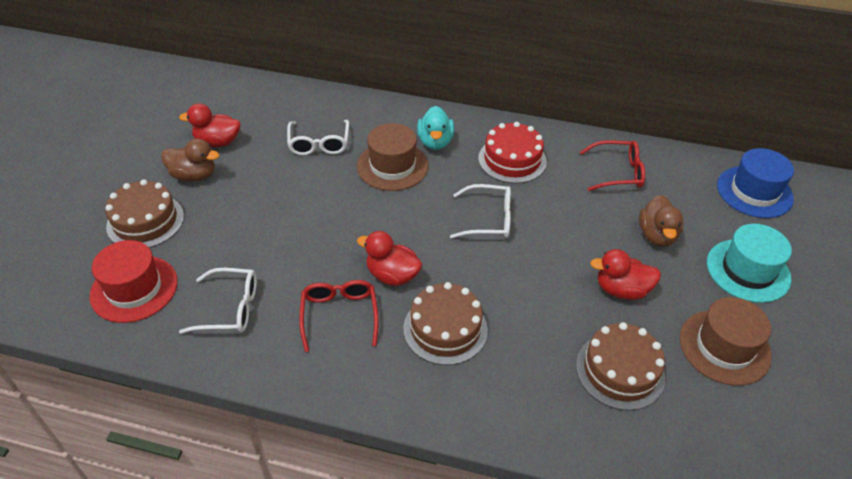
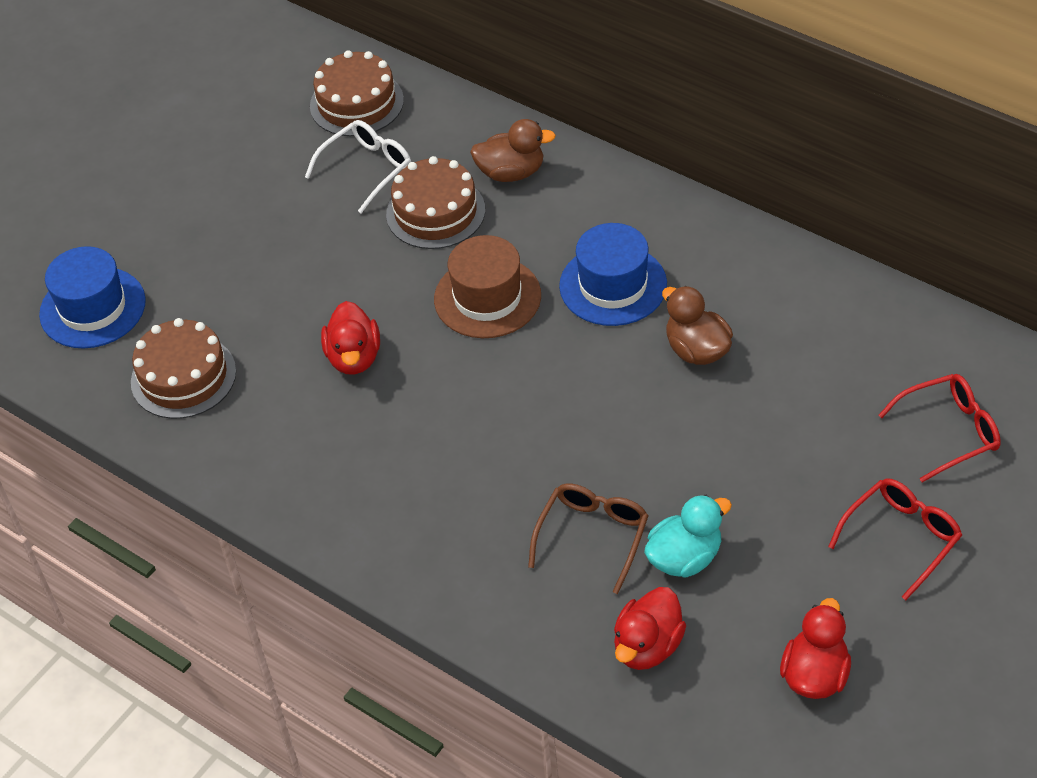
blue hat: [717,148,794,218] = 1 -> [39,246,146,348] [559,223,667,326] = 2
brown glasses: none = 0 -> [528,484,649,594] = 1
brown hat: [357,123,429,191] [680,297,772,386] = 2 -> [434,235,541,338] = 1
red cake: [478,122,547,183] = 1 -> none = 0
red hat: [89,240,178,323] = 1 -> none = 0
turquoise hat: [707,224,792,303] = 1 -> none = 0
white glasses: [179,268,257,334] [287,120,349,155] [450,184,511,239] = 3 -> [305,120,411,213] = 1

